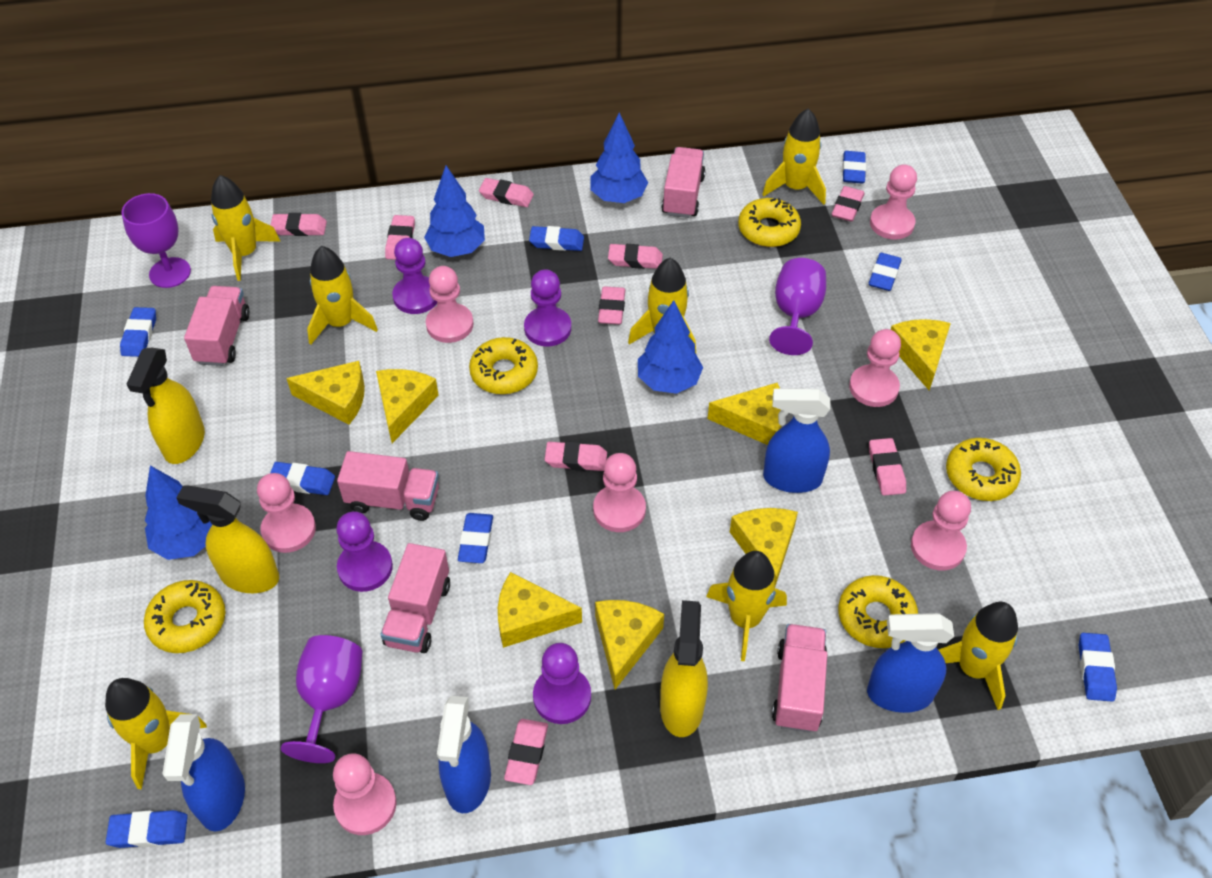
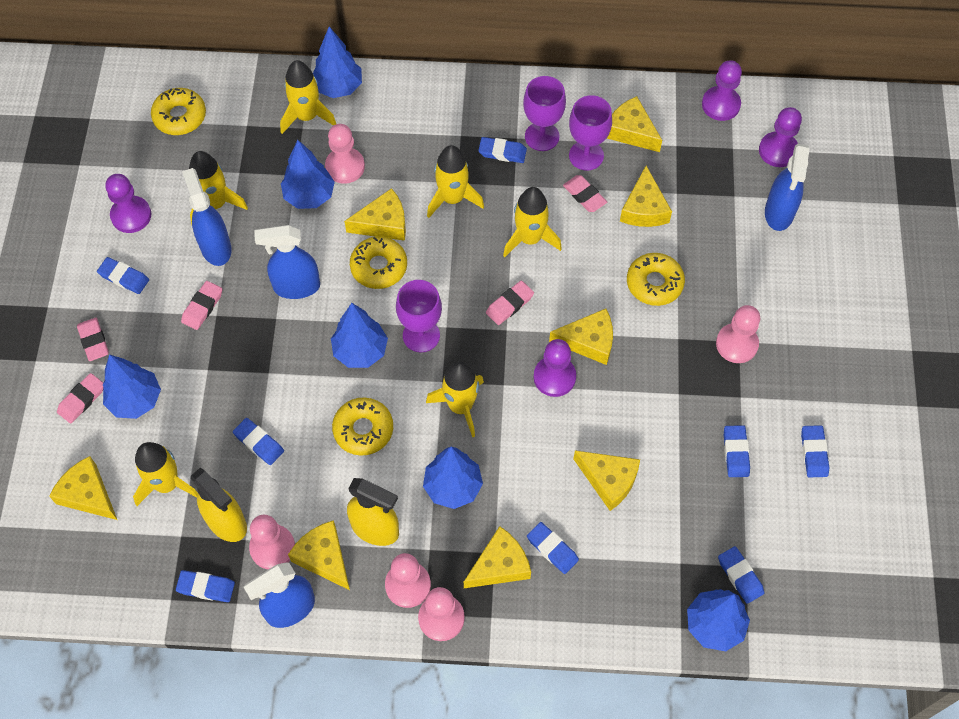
blue tree: [145,465,212,560] [424,166,485,257] [590,113,648,203] [638,300,703,394] = 4 -> [103,355,161,419] [281,140,335,209] [313,26,362,98] [331,303,388,368] [423,447,483,509] [687,589,750,651] = 6
pink eraser: [270,213,327,236] [385,215,415,260] [479,178,534,207] [504,719,548,785] [545,441,607,471] [598,286,625,324] [608,244,663,269] [832,186,864,222] [869,438,906,496] = 9 -> [57,373,103,423] [77,318,109,361] [181,281,222,330] [486,280,534,325] [563,175,607,212] = 5
pink pawn: [257,473,316,553] [333,753,397,835] [426,266,474,343] [593,453,646,532] [849,329,901,407] [870,164,917,240] [911,491,971,571] = 7 -> [249,515,295,570] [325,124,365,184] [385,553,431,608] [418,587,465,641] [716,305,760,363] = 5
pink truck: [184,286,250,366] [337,451,439,521] [380,543,450,653] [661,147,705,218] [772,624,827,733] = 5 -> none = 0
yellow cheese: [286,361,365,425] [376,369,439,443] [498,572,582,648] [595,600,664,689] [708,383,782,445] [730,508,798,586] [891,319,951,390] = 7 -> [49,456,117,520] [288,520,350,590] [344,188,406,241] [464,526,531,588] [549,309,613,365] [573,451,640,511] [607,96,662,152] [620,166,672,227] = 8
yellow donut: [144,580,226,653] [469,337,538,394] [738,198,801,247] [838,575,918,648] [946,438,1021,501] = 5 -> [151,88,206,135] [332,397,393,456] [350,236,407,289] [627,253,685,306] = 4
yellow rocket: [105,678,207,790] [211,175,281,281] [307,246,378,345] [628,258,696,353] [706,551,787,661] [762,108,826,205] [938,602,1018,710] = 7 -> [133,442,198,506] [189,151,248,225] [280,60,336,134] [426,361,484,437] [427,145,484,218] [503,187,562,257] = 6
yellow spray bottle: [127,348,205,464] [176,485,279,593] [660,600,708,737] = 3 -> [191,468,247,542] [347,478,399,546] = 2

